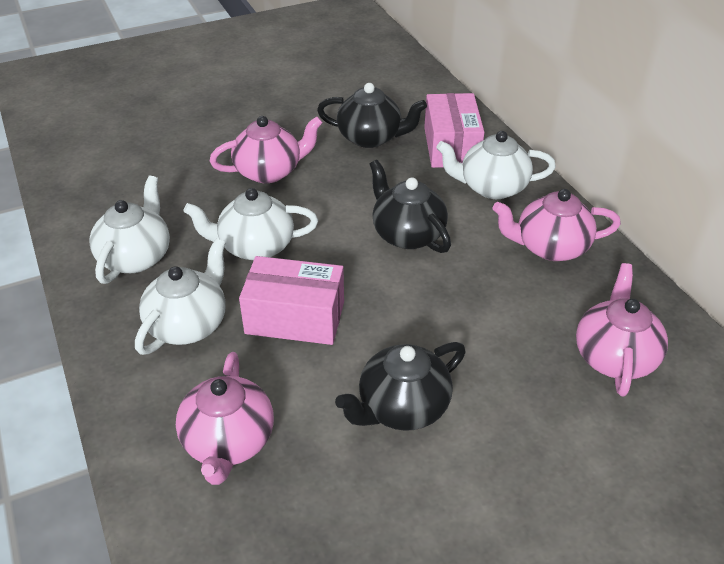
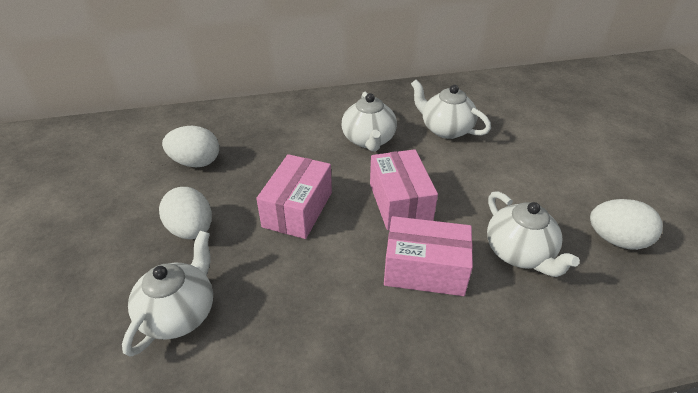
black teapot: [317,83,427,148] [335,342,466,431] [369,160,451,253] = 3 -> none = 0
pink box: [239,256,344,345] [424,93,484,168] = 2 -> [256,154,332,239] [370,149,438,230] [384,216,473,296] = 3
pink teapot: [176,352,274,485] [209,116,323,183] [492,189,621,261] [576,263,668,397] = 4 -> none = 0
white egg: none = 0 -> [159,187,212,239] [162,126,219,167] [590,199,663,250] = 3

